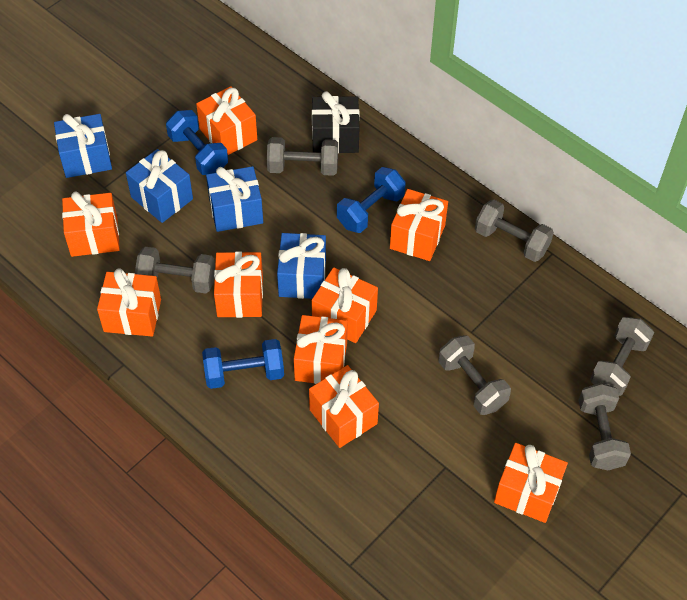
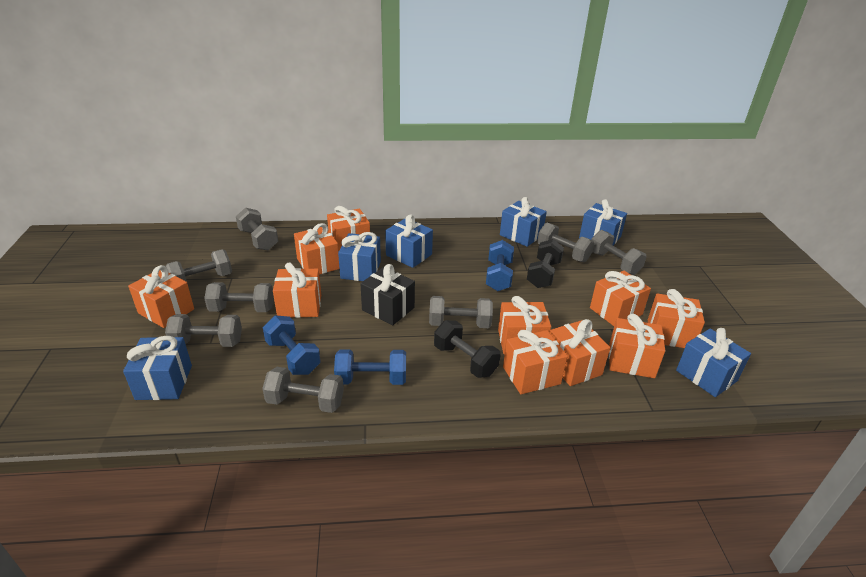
black dumbbell: none = 0 -> [434,320,501,378] [527,239,564,288] = 2
blue gift: [54,114,112,178] [126,149,193,223] [206,166,263,232] [277,233,326,299] = 4 -> [123,336,192,400] [338,232,381,281] [385,215,433,268] [500,197,547,247] [579,199,627,245] [676,328,751,397] = 6
grey dumbbell: [135,247,215,293] [267,137,338,176] [438,335,511,415] [475,200,554,262] [578,383,631,470] [590,317,654,396] = 6 -> [165,314,242,347] [166,249,232,282] [204,282,274,312] [236,208,278,250] [262,367,344,413] [429,296,493,328] [537,223,594,262] [591,230,647,275] = 8
orange gift: [62,191,120,257] [97,268,161,336] [196,86,257,155] [214,252,263,318] [294,315,348,384] [309,365,379,448] [312,267,378,343] [390,189,448,261] [494,443,568,523] = 9 -> [128,265,194,328] [273,262,321,318] [294,223,340,274] [327,206,370,251] [498,296,551,354] [503,330,567,394] [550,319,610,386] [590,271,651,326] [609,314,665,378] [648,289,705,348] = 10

